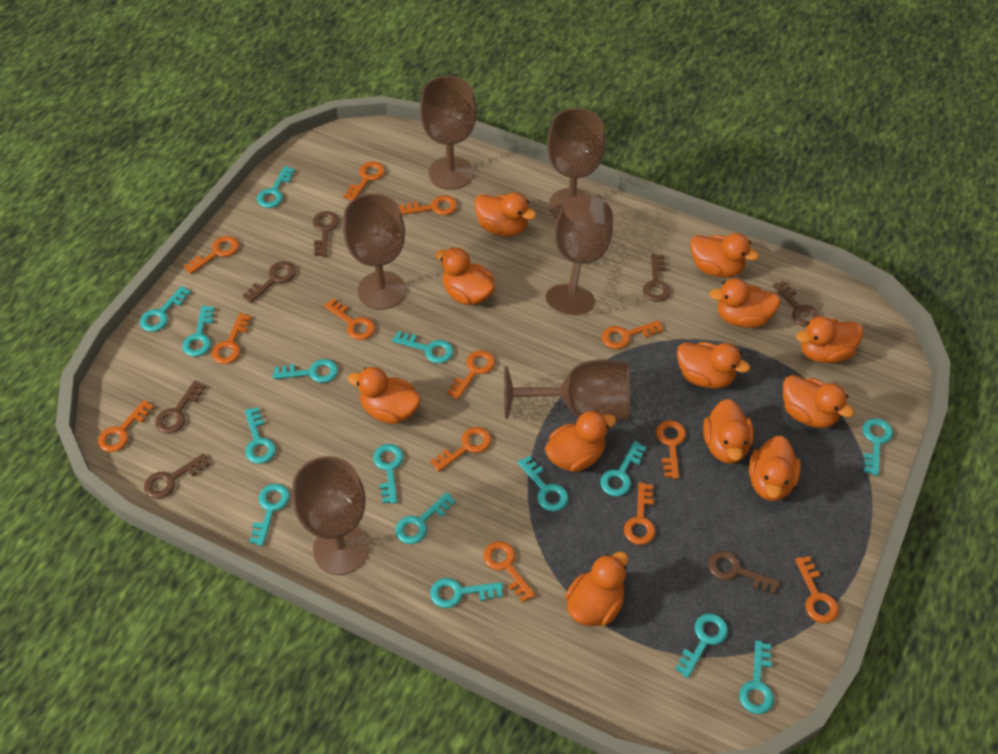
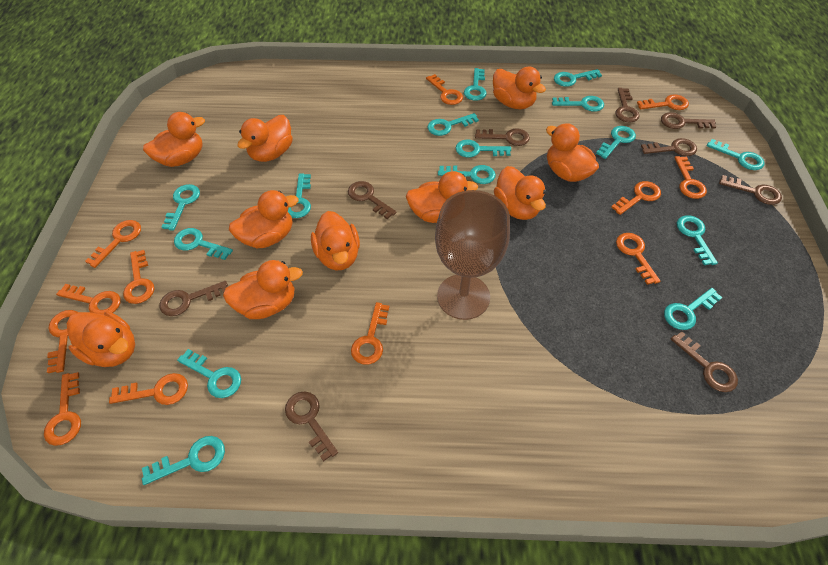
brown goblet: [292,456,369,575] [343,193,406,310] [420,76,476,190] [504,359,630,421] [546,195,613,315] [547,108,605,218] = 6 -> [435,190,510,320] = 1
brown key: [144,453,210,499] [155,380,206,434] [243,261,296,303] [313,211,339,257] [643,254,670,302] [708,551,780,594] [773,280,820,327] = 7 -> [159,281,228,316] [285,391,338,462] [348,181,397,219] [475,129,530,146] [615,88,640,123] [641,138,697,156] [661,112,716,129] [671,331,738,392] [719,175,782,205] = 9
orange duck: [348,367,421,424] [435,247,495,305] [474,193,537,236] [545,411,616,472] [565,551,628,627] [677,342,750,389] [690,233,759,278] [703,399,754,464] [709,278,781,328] [749,436,801,501] [783,375,854,428] [796,316,863,363] = 12 -> [67,312,135,367] [143,112,205,167] [223,260,303,319] [229,190,299,248] [237,115,293,162] [311,211,360,270] [406,171,478,223] [493,67,546,109] [494,166,546,220] [546,123,599,182] = 10
orange key: [98,400,154,452] [184,236,239,274] [212,313,251,364] [324,298,375,340] [344,161,385,201] [399,195,457,215] [430,427,492,472] [447,350,495,400] [483,541,536,602] [602,320,663,349] [624,482,655,545] [656,420,686,479] [795,556,839,623] = 13 -> [44,372,81,446] [47,310,78,373] [56,284,121,315] [85,220,141,268] [109,373,188,405] [123,250,154,304] [351,302,389,365] [426,74,463,105] [611,181,661,215] [616,233,660,285] [637,94,689,110] [675,156,707,199] = 12

